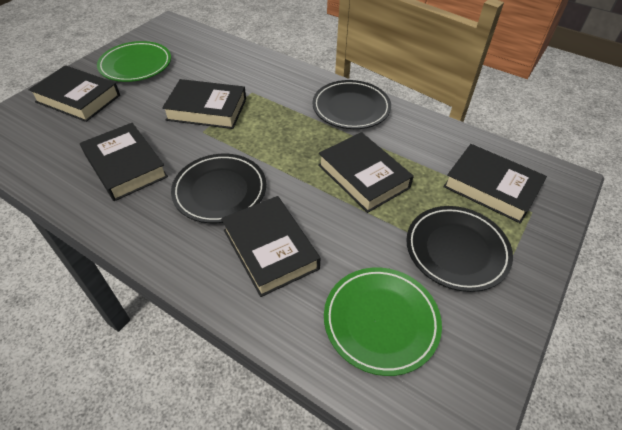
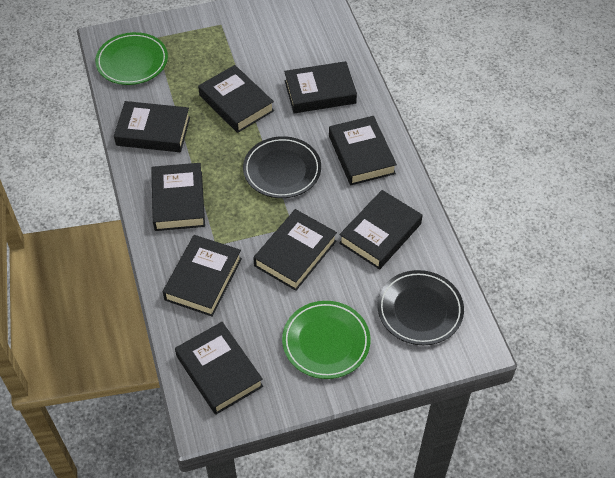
black book: [28,65,120,122] [80,123,168,201] [162,79,246,129] [221,196,321,297] [319,132,414,213] [443,144,547,224] = 6 -> [114,101,190,152] [151,163,205,231] [163,235,242,316] [175,322,263,415] [198,65,274,133] [253,209,337,291] [284,61,357,113] [329,116,397,185] [339,190,423,270] = 9
black plate: [171,154,266,223] [312,80,391,129] [406,206,513,292] = 3 -> [243,136,321,198] [377,270,464,345] = 2

